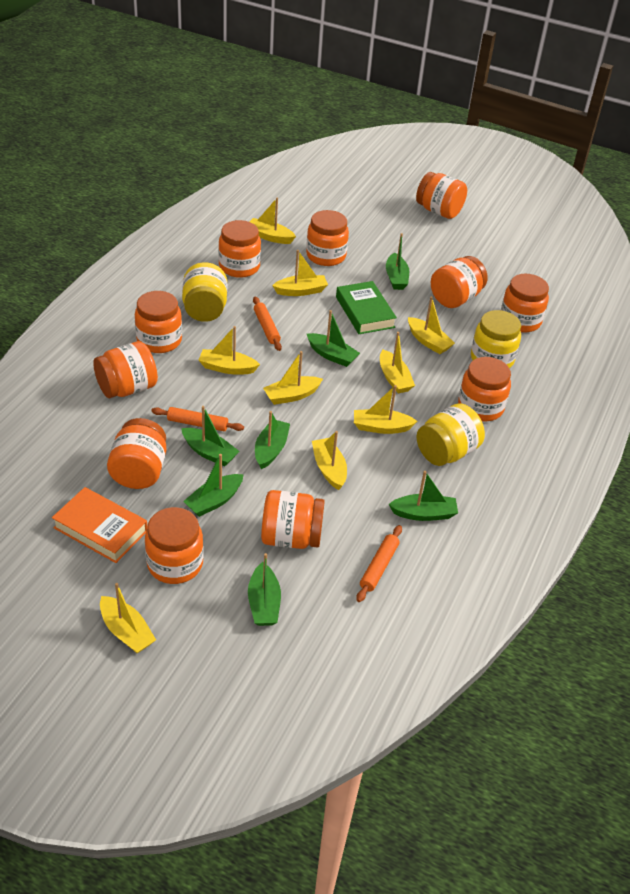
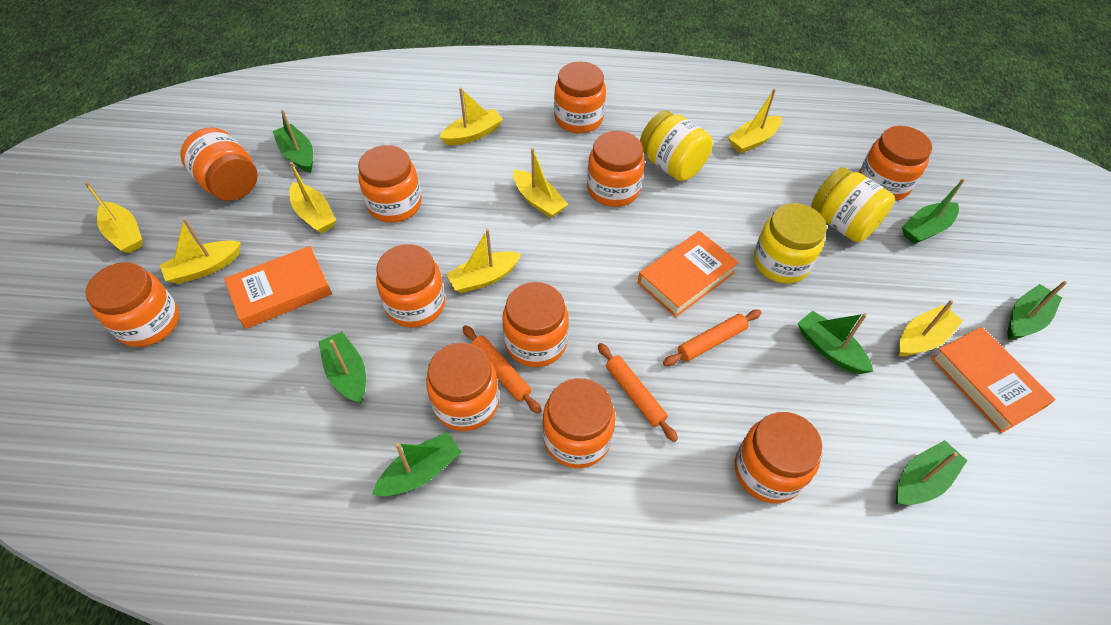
green book: [336,281,397,334] = 1 -> none = 0
orange book: [52,487,148,563] = 1 -> [224,246,332,329] [638,231,739,317] [931,327,1056,433] = 3
yellow boat: [100,583,156,654] [198,326,260,375] [249,198,296,244] [263,351,323,405] [272,250,328,296] [312,431,347,490] [354,385,417,434] [380,332,415,394] [408,296,455,354] = 9 -> [84,181,142,253] [160,218,241,284] [289,162,336,233] [439,88,503,145] [446,229,521,293] [513,148,568,219] [728,89,782,154] [899,300,963,356] = 8

